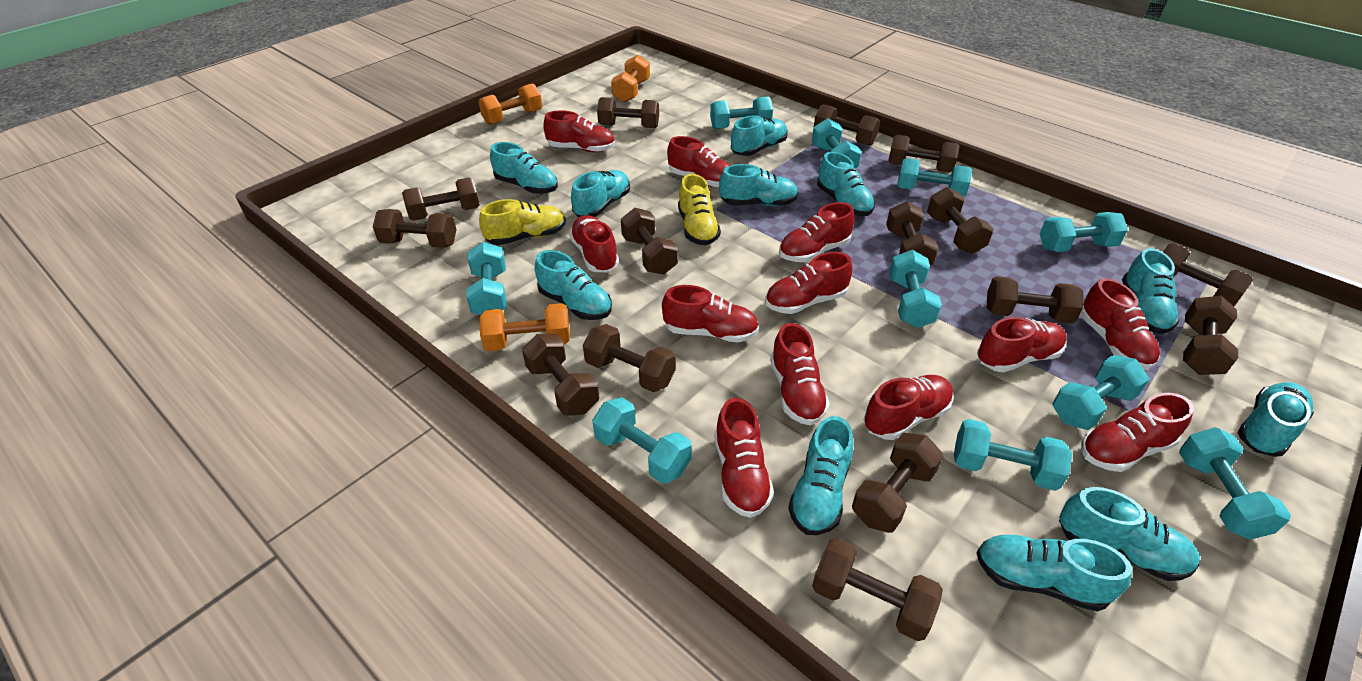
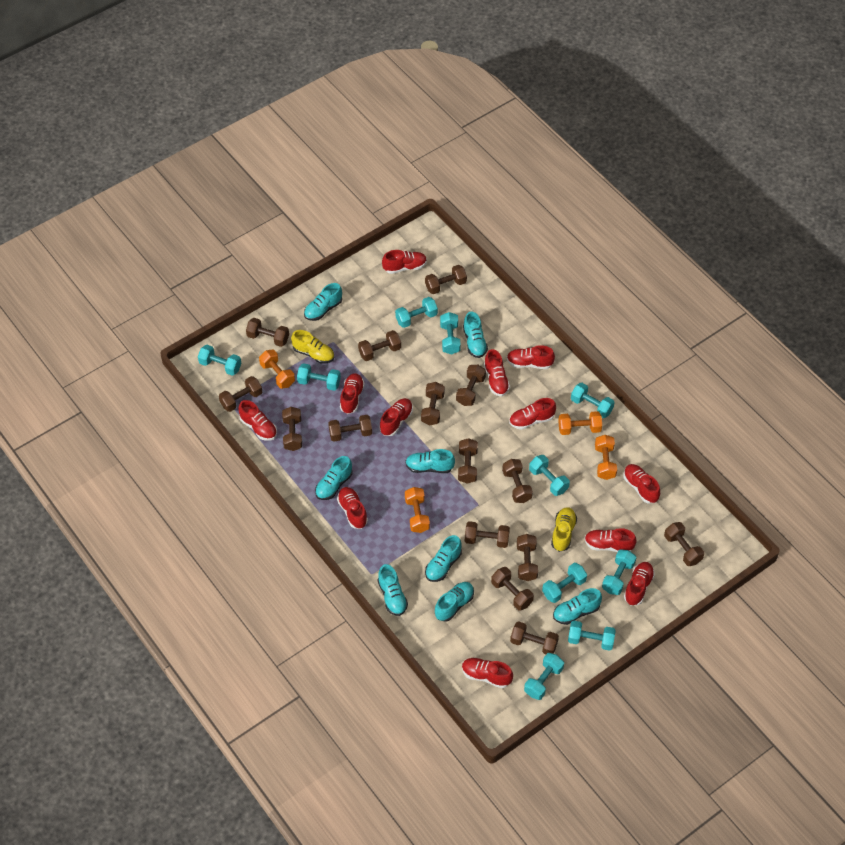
orange dumbbell: [479,84,542,125] [479,303,570,351] [611,55,650,102] = 3 -> [259,350,295,389] [405,487,430,533] [558,411,602,435] [595,435,617,480] = 4
turquoise shoe: [490,142,558,194] [535,250,612,320] [571,170,630,217] [719,164,798,206] [731,115,788,156] [788,416,854,535] [817,152,875,216] [976,535,1132,612] [1059,487,1200,581] [1122,248,1179,334] [1238,382,1314,457] = 11 -> [304,283,342,321] [315,456,352,500] [378,564,408,616] [405,449,455,473] [425,535,462,582] [435,582,474,622] [463,312,488,358] [553,588,602,625] = 8

